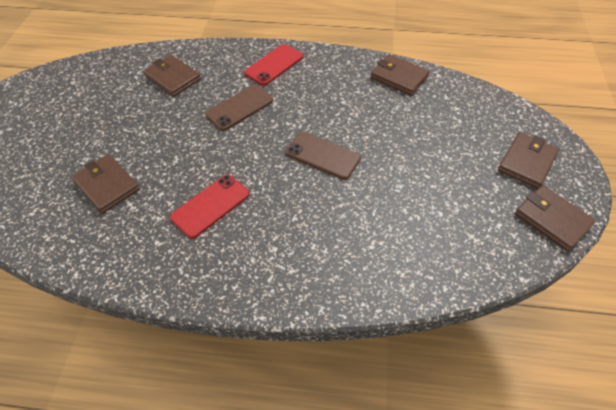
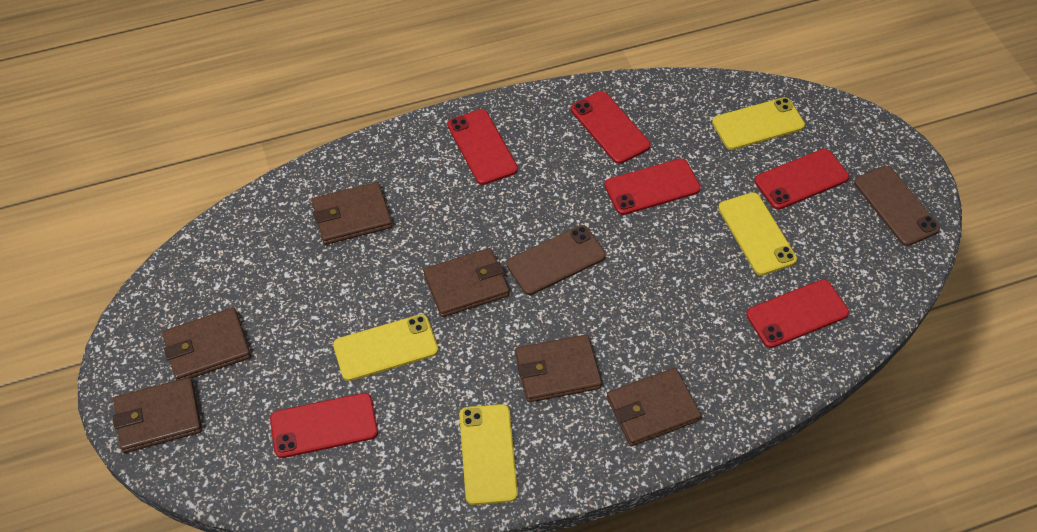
brown wallet: [71,155,140,213] [143,55,201,97] [370,54,430,96] [498,132,559,189] [515,185,596,251] = 5 -> [113,377,202,453] [162,308,251,380] [312,182,392,245] [423,248,509,317] [515,335,602,402] [607,368,701,446] = 6
red phone: [170,174,250,239] [244,44,303,86] = 2 -> [270,393,378,458] [447,109,518,185] [571,91,651,164] [604,159,701,215] [746,279,849,348] [754,149,849,210] = 6
yellow phone: none = 0 -> [333,314,438,381] [460,404,518,505] [712,97,805,150] [718,192,797,275] = 4

